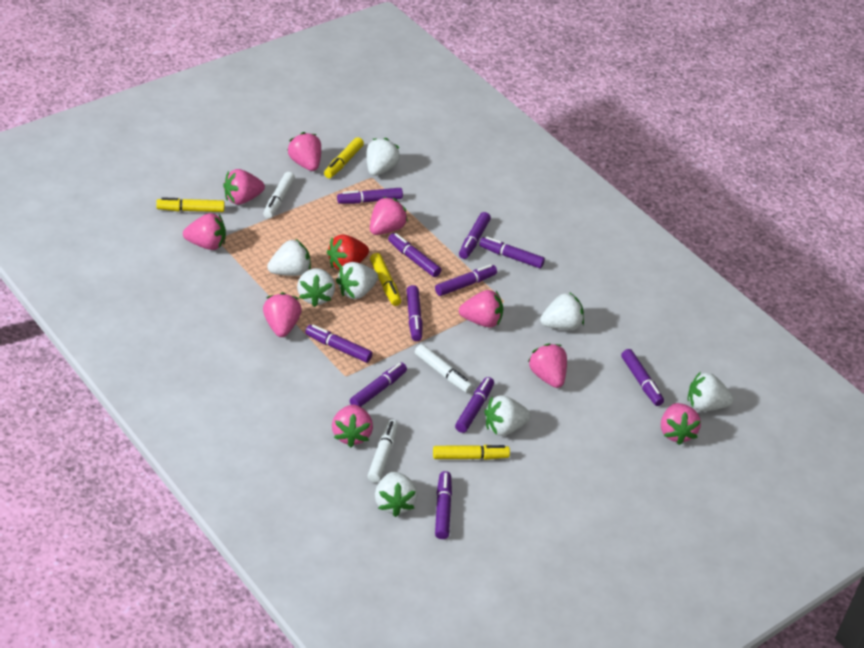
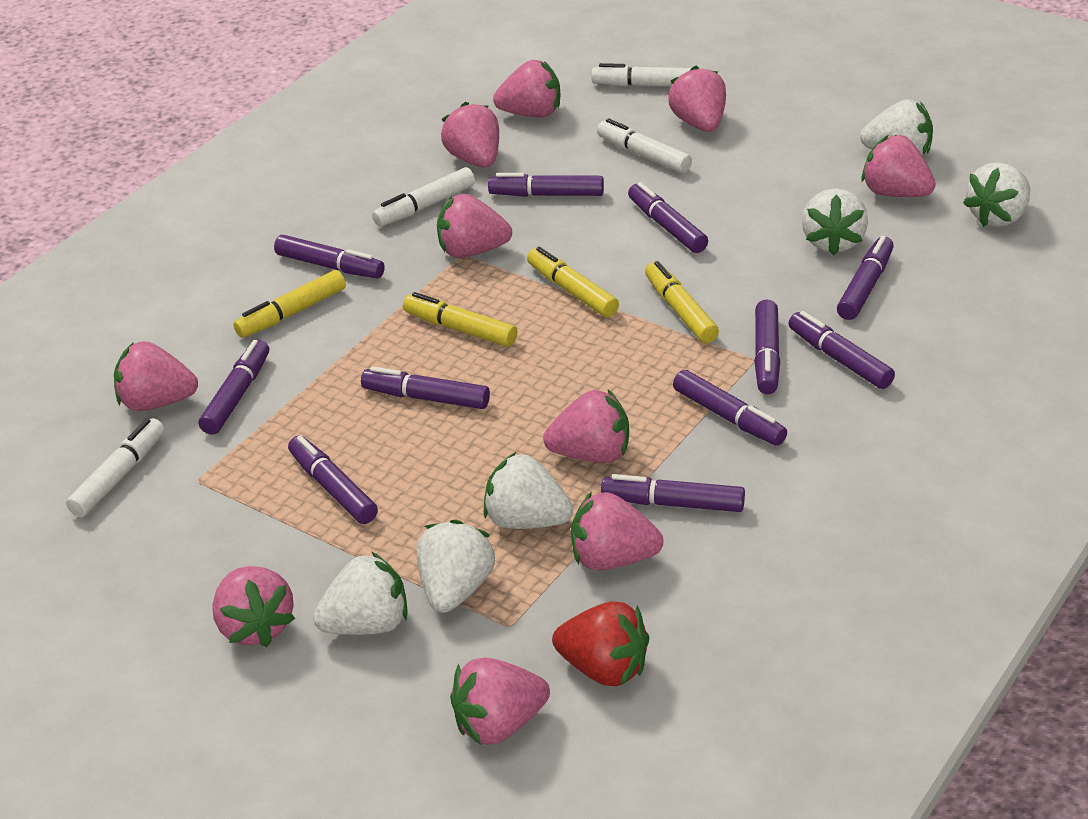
pink strawberry: [183,213,226,250] [223,169,265,205] [263,292,302,337] [287,132,321,171] [332,405,373,448] [370,197,408,235] [459,290,503,328] [528,343,567,388] [661,403,701,445] = 9 -> [114,341,198,411] [212,566,295,647] [437,194,512,258] [441,102,499,168] [450,657,550,745] [493,60,560,118] [543,390,629,463] [571,491,663,570] [668,66,726,132] [861,135,936,197] = 10
white marker: [263,172,295,219] [368,420,398,483] [415,344,473,393] = 3 -> [66,418,164,517] [372,167,475,227] [591,63,691,87] [597,118,692,173] = 4
white strawberry: [267,239,311,276] [297,268,335,307] [336,262,378,299] [366,138,400,176] [375,472,417,517] [484,396,531,436] [540,292,584,330] [688,372,734,411] = 8 -> [313,551,407,635] [417,519,495,613] [484,452,573,529] [802,188,868,256] [860,99,933,156] [963,162,1030,227] = 6

